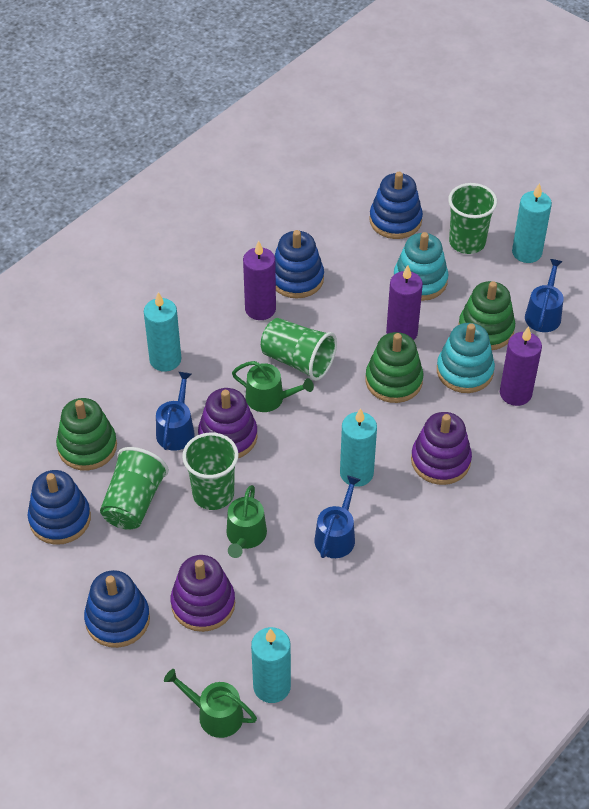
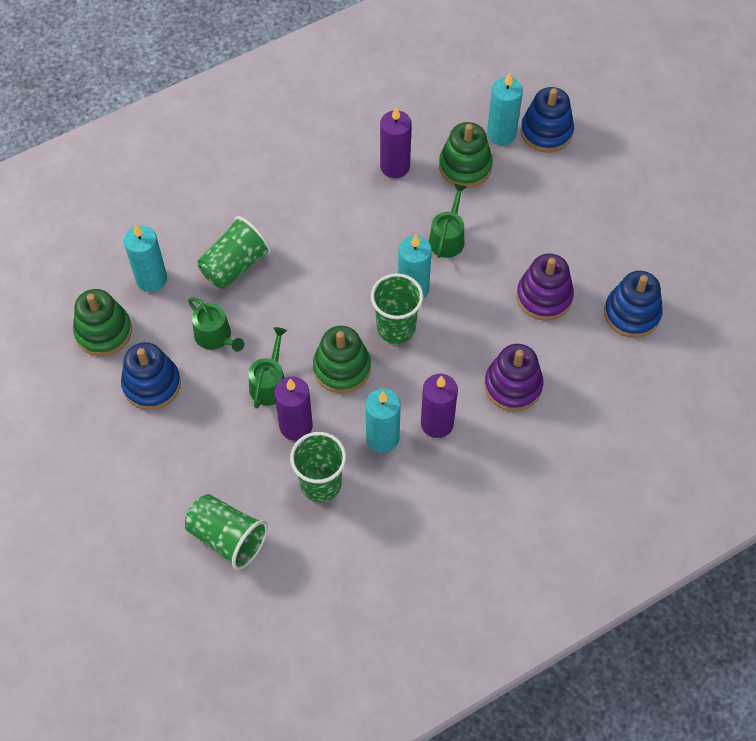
blue stacking toy: [28,470,91,545] [84,570,150,648] [274,230,324,299] [369,172,423,239] = 4 -> [121,342,181,410] [521,87,574,153] [604,271,663,338] = 3
blue watering can: [156,372,195,451] [314,476,360,558] [525,259,564,332] = 3 -> none = 0
purple stacking toy: [171,555,235,632] [198,388,258,458] [411,412,472,485] = 3 -> [484,344,544,411] [516,254,574,321] = 2
turquoise stacking toy: [394,232,448,301] [437,323,495,393] = 2 -> none = 0

